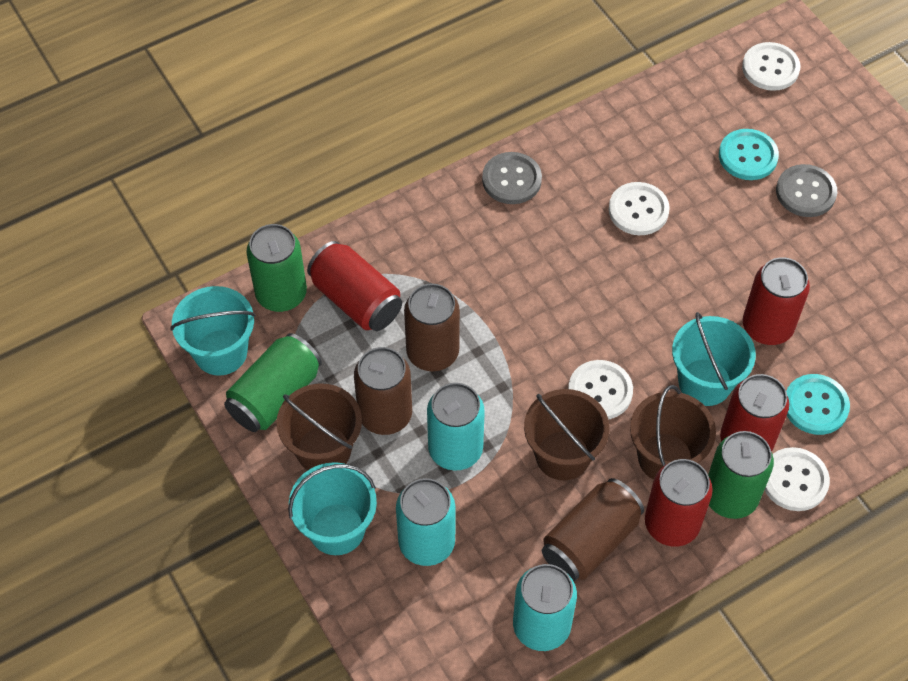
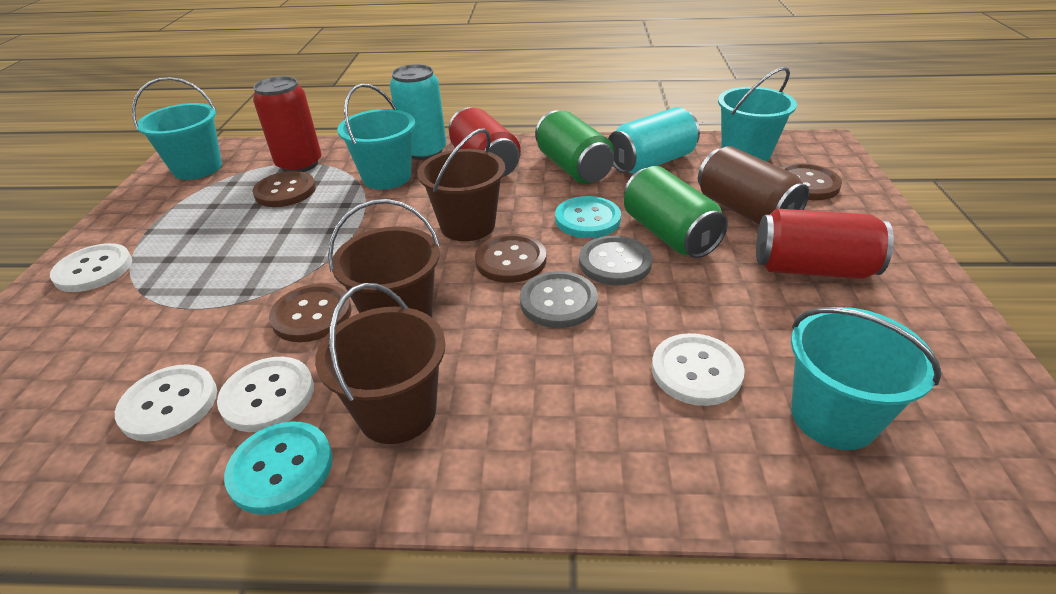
brown button: none = 0 -> [252,171,316,207] [269,284,352,342] [475,234,546,283] [780,163,842,200] = 4
brown can: [354,347,412,435] [404,284,460,371] [542,478,644,581] = 3 -> [698,146,809,225] = 1
green can: [224,333,322,432] [246,224,307,312] [708,431,774,519] = 3 -> [535,111,614,184] [624,166,728,258] = 2
red can: [307,241,402,331] [645,459,713,547] [720,374,789,452] [743,257,810,345] = 4 -> [253,76,321,172] [449,108,521,177] [756,209,894,279] = 3
turquoise bucket: [170,286,256,376] [288,462,377,555] [672,312,756,406] = 3 -> [132,77,222,180] [337,84,415,190] [718,67,797,162] [791,307,942,450] = 4
turquoise can: [396,478,455,566] [427,383,485,471] [513,564,577,651] = 3 -> [390,64,446,160] [608,107,700,174] = 2

